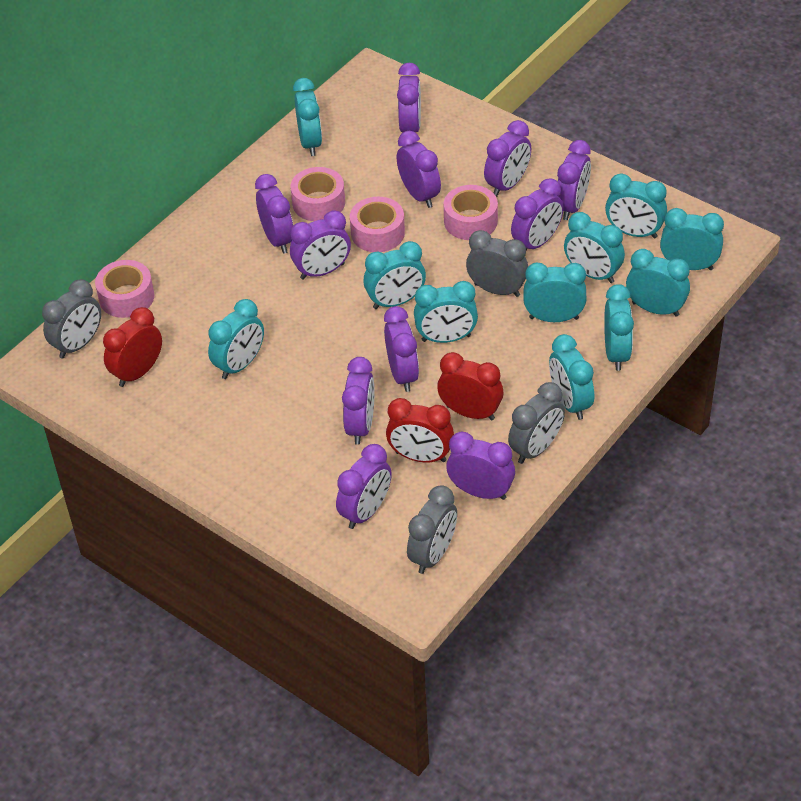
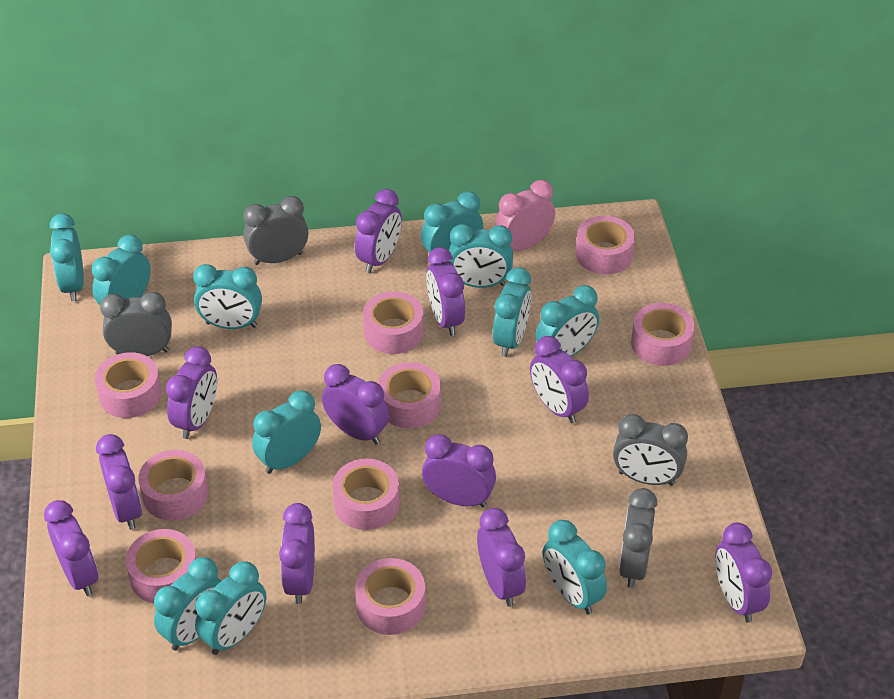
pink clock: none = 0 -> [494,180,555,251] = 1
pink tape: [95,260,154,318] [291,167,345,221] [350,197,405,252] [444,185,498,240] = 4 -> [95,352,162,418] [126,529,197,604] [138,450,208,521] [332,459,400,530] [355,558,426,635] [363,291,424,354] [378,362,441,429] [576,216,635,274] [631,303,695,366] = 9
red clock: [103,307,162,387] [386,398,454,462] [437,352,503,420] = 3 -> none = 0

